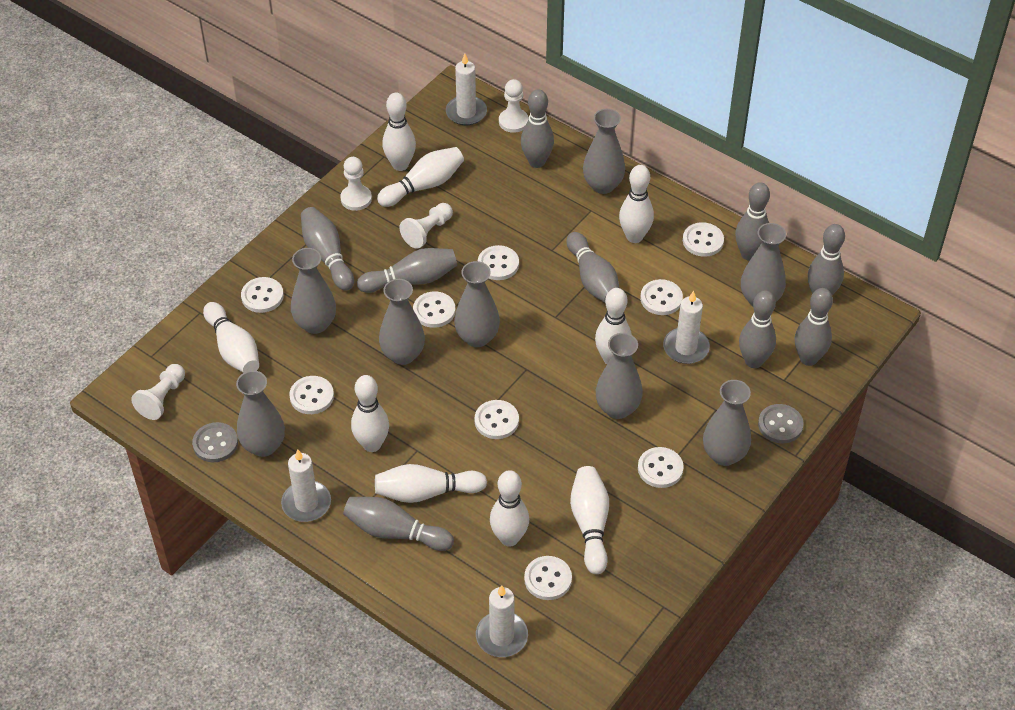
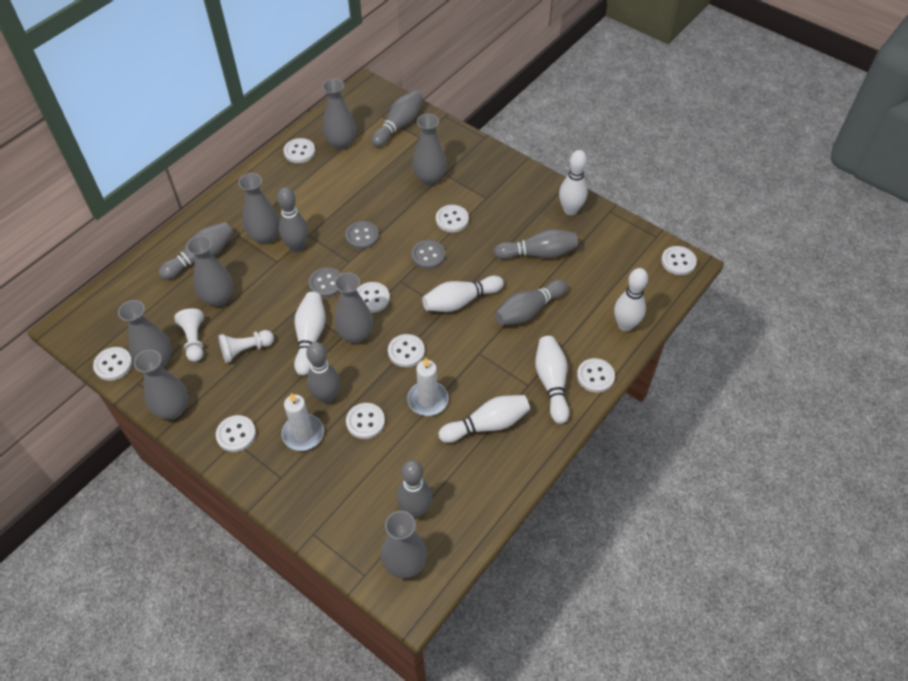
grey bowling pin: [301,207,354,291] [343,497,454,551] [357,248,457,293] [521,89,554,168] [566,232,619,303] [735,182,770,261] [739,290,776,368] [795,288,833,366] [808,224,845,295] = 9 -> [158,222,233,280] [277,187,308,252] [306,342,340,404] [371,90,423,147] [397,460,432,518] [494,229,578,259] [495,280,568,325] = 7
grey button: [192,422,238,462] [758,404,804,443] = 2 -> [308,267,341,298] [345,221,379,249] [411,240,445,269] = 3
white bowling pin: [203,302,259,373] [351,375,389,452] [375,464,487,503] [377,147,464,207] [382,93,416,171] [490,470,529,547] [570,466,609,574] [595,288,632,364] [619,165,654,243] = 9 -> [294,292,326,376] [422,276,504,312] [439,395,530,443] [535,336,569,424] [559,150,588,215] [614,268,648,331] = 6
white candle: [281,449,331,522] [446,54,487,125] [476,585,528,657] [663,291,710,364] = 4 -> [281,393,324,451] [407,358,448,416] = 2
white pawn: [131,364,185,420] [340,157,372,211] [399,203,453,249] [499,79,529,133] = 4 -> [174,308,204,362] [218,330,274,363] = 2

